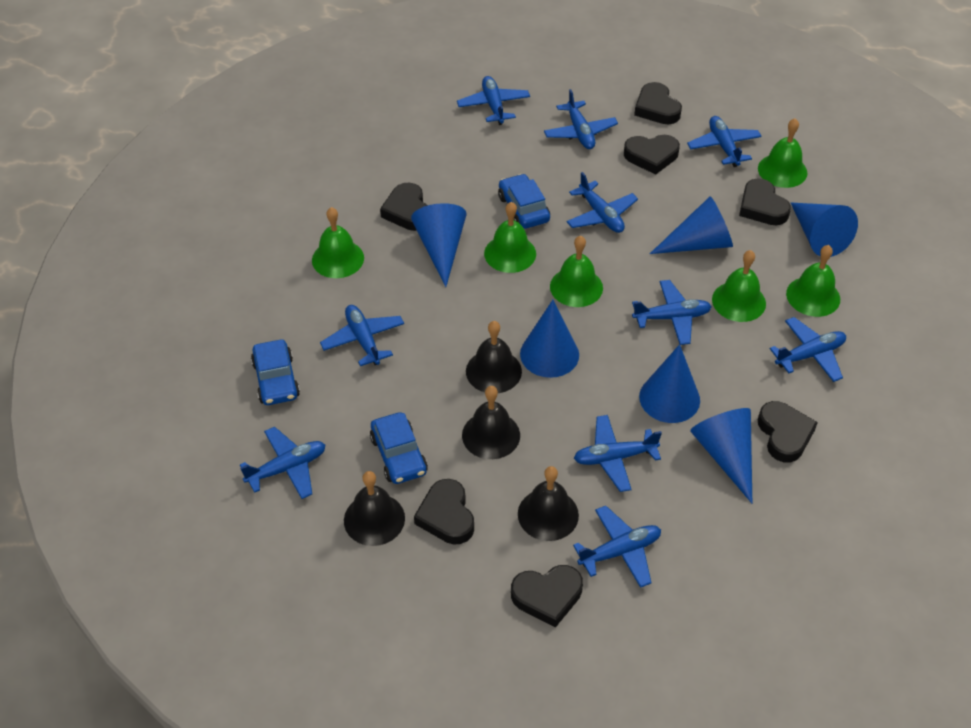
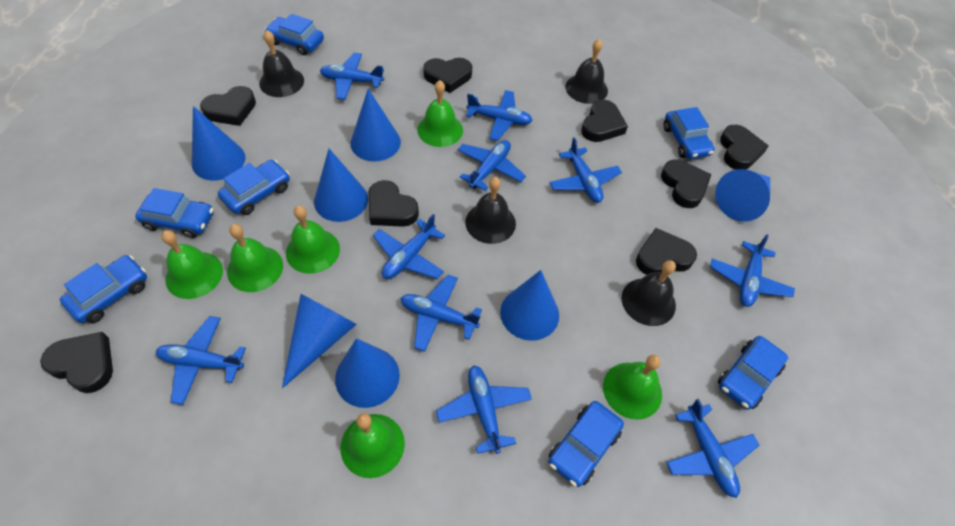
black heart: [380,183,428,231] [414,479,474,545] [511,565,583,628] [624,135,680,175] [634,82,682,124] [739,178,791,225] [758,401,818,462] = 7 -> [40,332,113,393] [200,86,256,126] [369,180,419,227] [423,58,472,93] [581,100,628,142] [636,228,697,275] [661,159,712,208] [720,125,769,170] = 8
blue car: [251,340,300,405] [370,412,428,484] [498,174,550,229] = 3 -> [60,255,147,323] [135,188,214,238] [218,160,290,215] [265,14,324,55] [548,401,624,487] [664,107,715,159] [718,336,788,410] = 7
blue cone: [411,203,466,287] [520,300,579,378] [639,344,700,423] [650,196,733,254] [690,408,752,503] [791,203,858,257] = 6 -> [192,106,245,181] [282,294,357,388] [314,149,368,222] [335,338,400,408] [350,89,401,161] [500,270,559,341] [715,169,770,222] = 7

